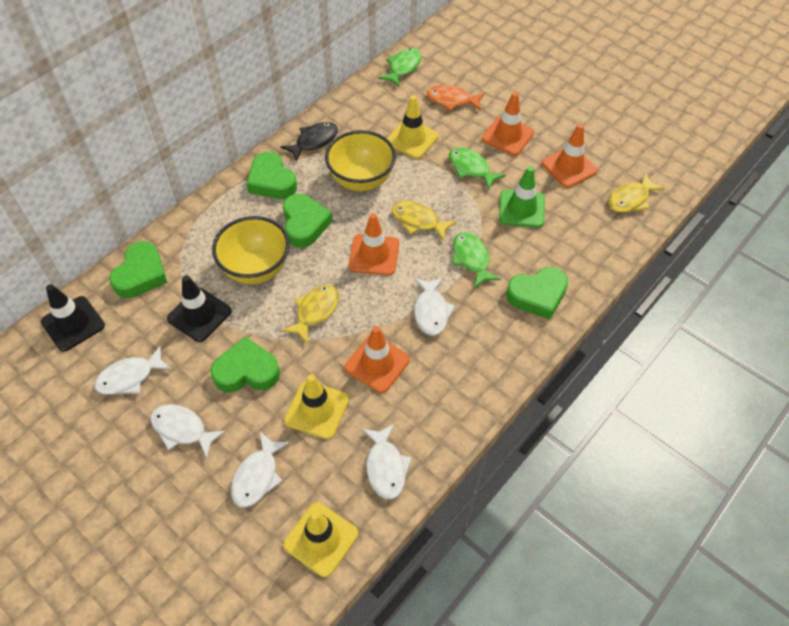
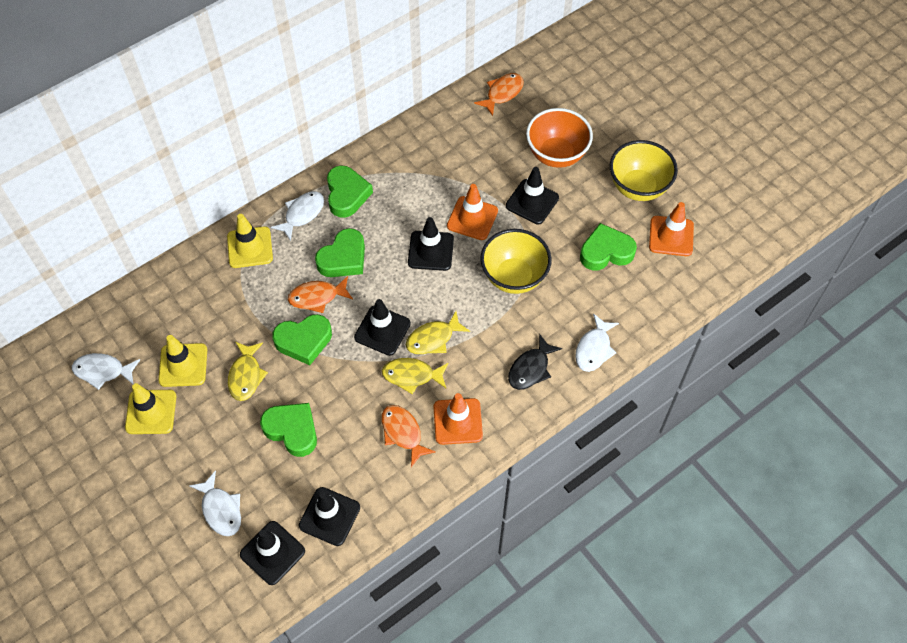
black traffic cone: [41,284,105,352] [167,275,232,342] = 2 -> [240,521,305,585] [299,487,360,546] [354,299,411,356] [408,217,454,271] [506,167,559,225] = 5
green fish: [379,48,422,87] [449,147,506,190] [452,232,501,288] = 3 -> none = 0
green traffic cone: [499,166,545,228] = 1 -> none = 0
orange bowl: none = 0 -> [526,108,593,168] = 1
orange fish: [427,85,485,111] = 1 -> [288,276,353,313] [382,405,436,467] [474,73,524,116] = 3
orange traffic cone: [345,326,410,393] [349,213,399,275] [482,92,534,155] [542,124,598,188] = 4 -> [433,393,483,445] [447,184,498,240] [649,202,694,256] = 3
white fish: [94,345,172,395] [151,404,226,458] [231,432,290,507] [362,424,412,499] [414,277,455,336] = 5 -> [72,353,140,390] [189,471,241,536] [271,191,324,241] [575,313,619,372] = 4

